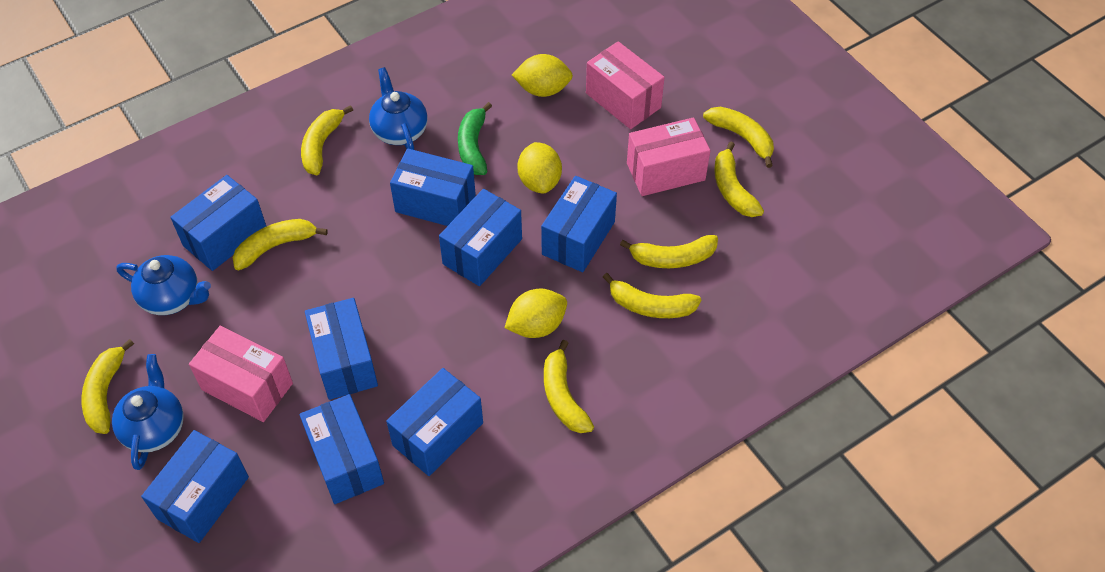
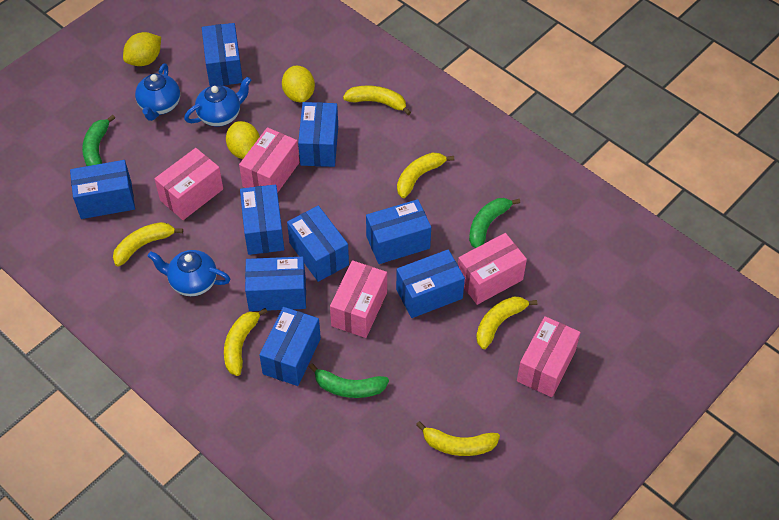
blue box: [141,430,249,543] [170,175,266,271] [300,394,384,504] [305,298,378,400] [386,368,483,476] [390,149,476,226] [439,189,522,286] [541,176,617,272] = 8 -> [70,160,135,219] [202,23,243,86] [240,184,284,255] [245,257,306,311] [259,307,321,386] [287,206,349,282] [298,102,338,167] [366,199,431,264] [396,249,465,318] = 9
green banana: [458,102,492,175] = 1 -> [82,115,115,166] [309,363,389,398] [469,198,520,248] = 3
pink box: [189,326,293,422] [586,41,665,129] [627,117,710,196] = 3 -> [155,148,223,220] [239,127,299,193] [330,260,387,338] [458,233,527,305] [517,316,581,397] = 5
yellow banana: [81,339,134,434] [233,219,328,270] [301,105,353,175] [544,340,594,433] [603,273,701,318] [620,235,718,268] [703,107,774,168] [714,141,764,217] = 8 -> [113,222,183,266] [224,308,267,376] [343,86,411,115] [397,153,454,198] [416,421,500,456] [476,297,537,349] = 6

